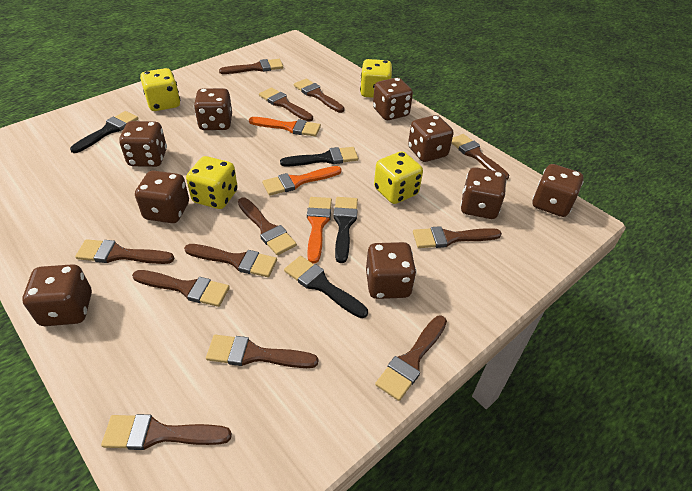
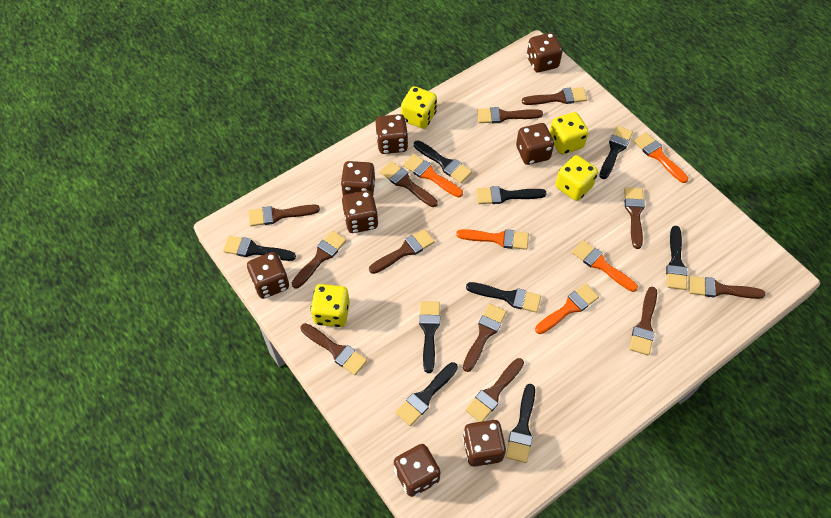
black brush: [70,111,138,153] [280,147,358,167] [284,256,368,318] [333,197,358,263] = 4 -> [223,236,296,261] [395,362,458,426] [414,140,472,183] [419,301,440,373] [466,282,541,313] [476,186,547,204] [506,384,535,463] [599,126,633,179] [666,226,687,290] = 9
brown dice: [22,264,92,326] [119,121,167,167] [135,170,189,223] [194,88,232,130] [366,242,417,299] [373,78,413,120] [408,115,454,162] [460,167,507,219] [532,164,584,217] = 9 -> [247,252,289,299] [341,161,375,196] [342,191,379,233] [376,114,408,154] [394,444,441,497] [463,420,506,467] [516,123,554,165] [527,33,563,72] = 8
orange brush: [249,117,321,137] [262,166,342,196] [307,197,332,264] = 3 -> [403,154,463,198] [456,229,529,250] [535,284,599,334] [572,240,638,292] [634,132,688,183] = 5

